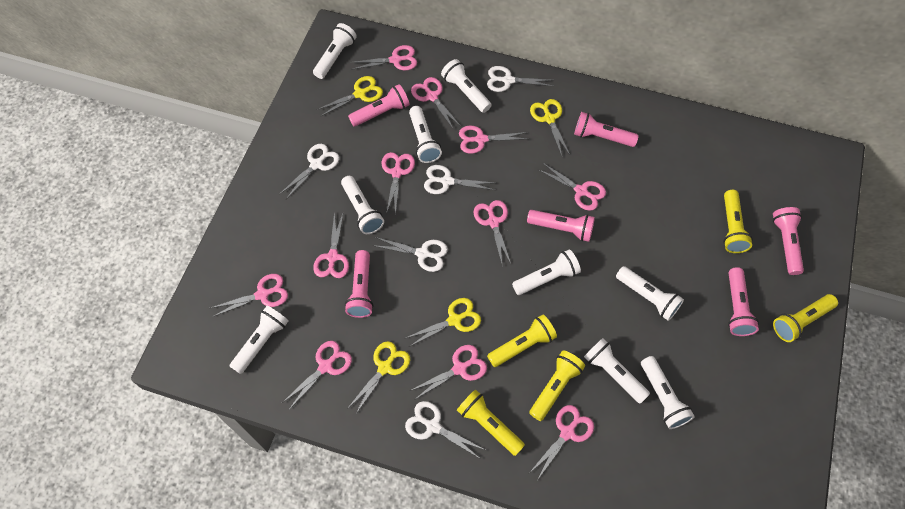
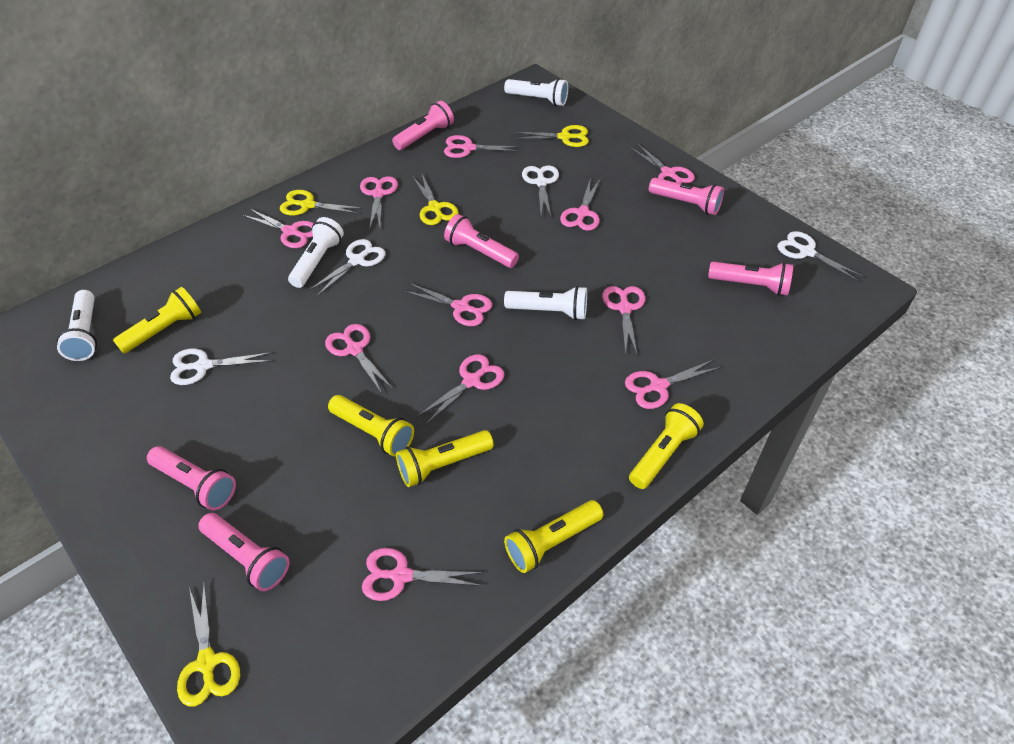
white flashlight: [229,306,288,374] [313,23,357,79] [341,176,384,234] [409,106,442,163] [441,59,492,113] [512,249,581,295] [584,338,650,403] [616,266,684,321] [641,356,695,429] = 9 -> [56,290,97,361] [288,217,344,288] [504,78,568,106] [504,286,587,320] = 4
white scissors: [280,144,339,199] [372,237,448,272] [405,401,485,458] [424,165,494,194] [487,66,553,92] = 5 -> [170,349,272,385] [309,239,385,296] [522,165,559,216] [777,231,865,282] = 4

